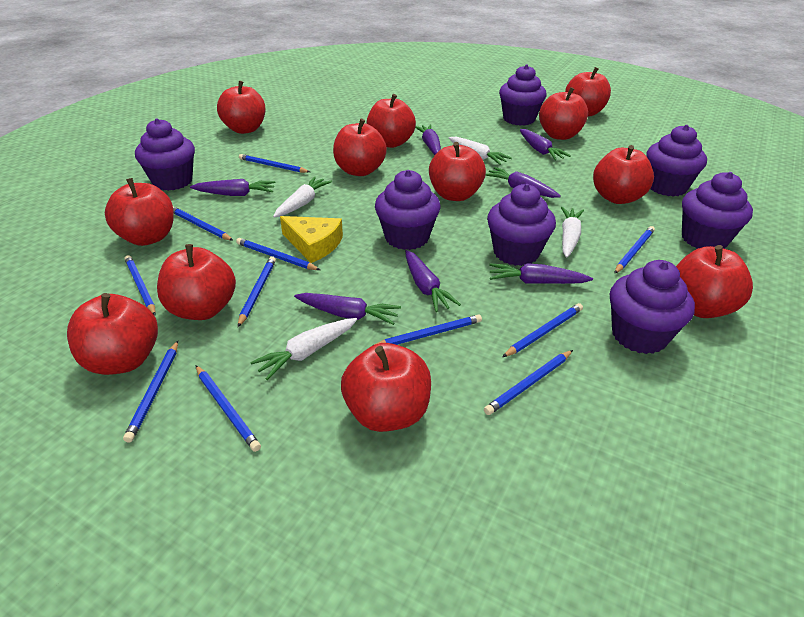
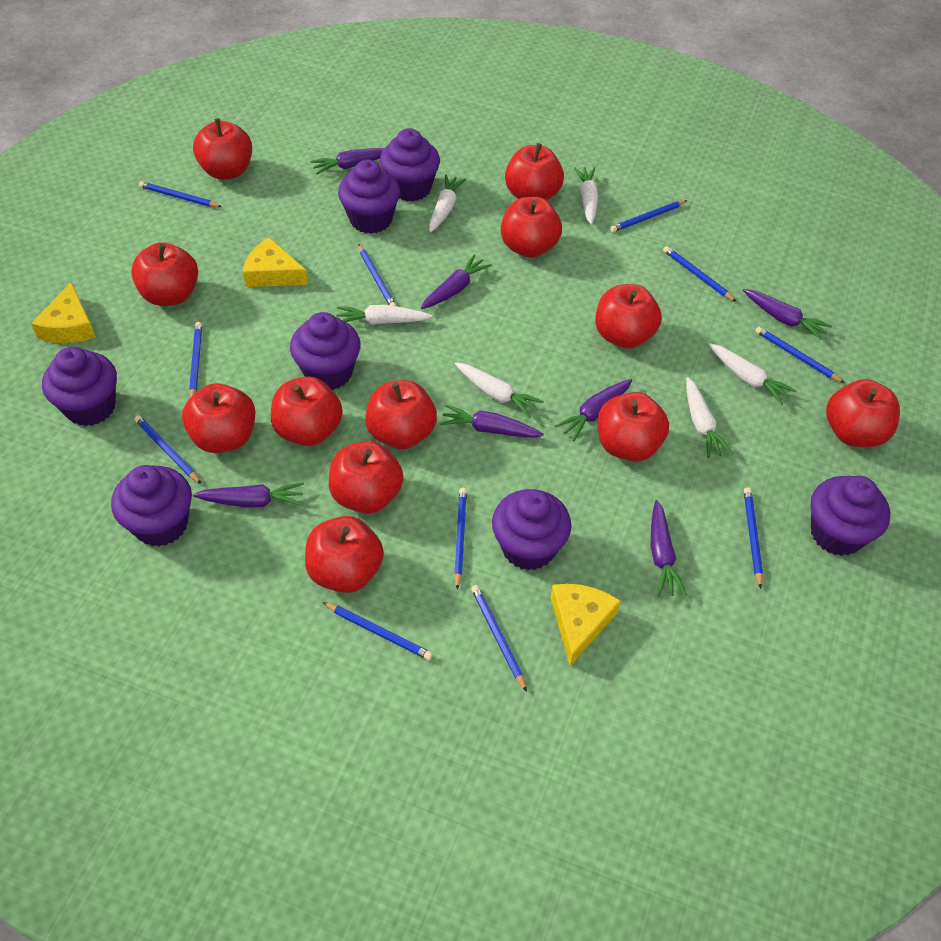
white carrot: [251,318,357,380] [273,176,332,218] [449,137,512,165] [561,207,584,258] = 4 -> [336,305,432,325] [429,175,466,232] [455,362,544,418] [574,167,598,225] [686,377,733,458] [709,343,797,405] = 6
yellow cheese: [280,216,343,263] = 1 -> [31,282,96,343] [243,238,308,287] [550,584,621,666] = 3

